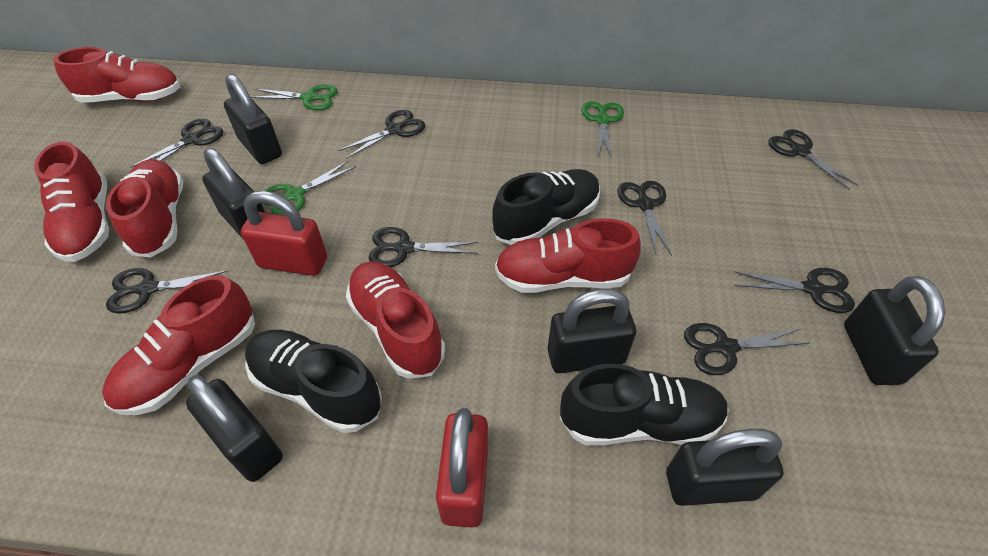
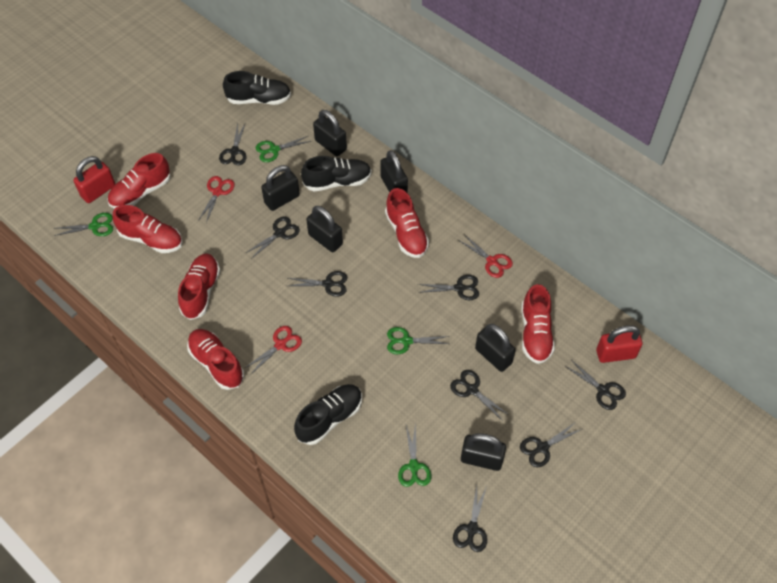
green scissors: [251,84,338,110] [263,160,356,215] [581,101,624,158] = 3 -> [54,213,113,236] [256,136,311,162] [387,327,449,354] [398,423,431,487] = 4
red scissors: none = 0 -> [198,176,235,223] [245,326,302,375] [458,235,513,278] = 3

